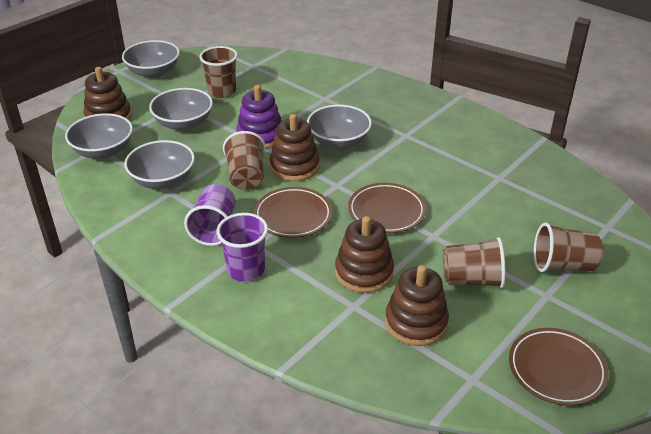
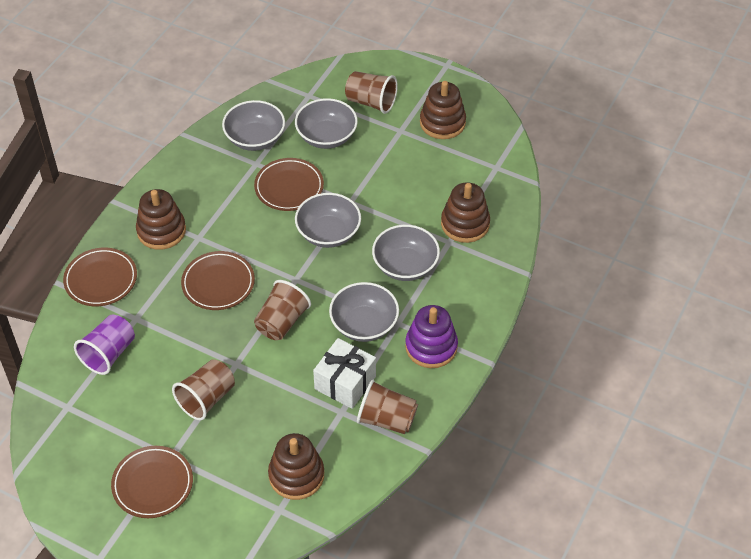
brown plate: [254,187,332,238] [348,183,426,233] [509,328,609,405] = 3 -> [63,248,137,306] [111,446,193,518] [181,251,255,310] [254,158,324,211] = 4
purple cup: [184,184,236,246] [216,213,268,282] = 2 -> [74,314,135,375] = 1
white gift: none = 0 -> [313,338,376,409] = 1

